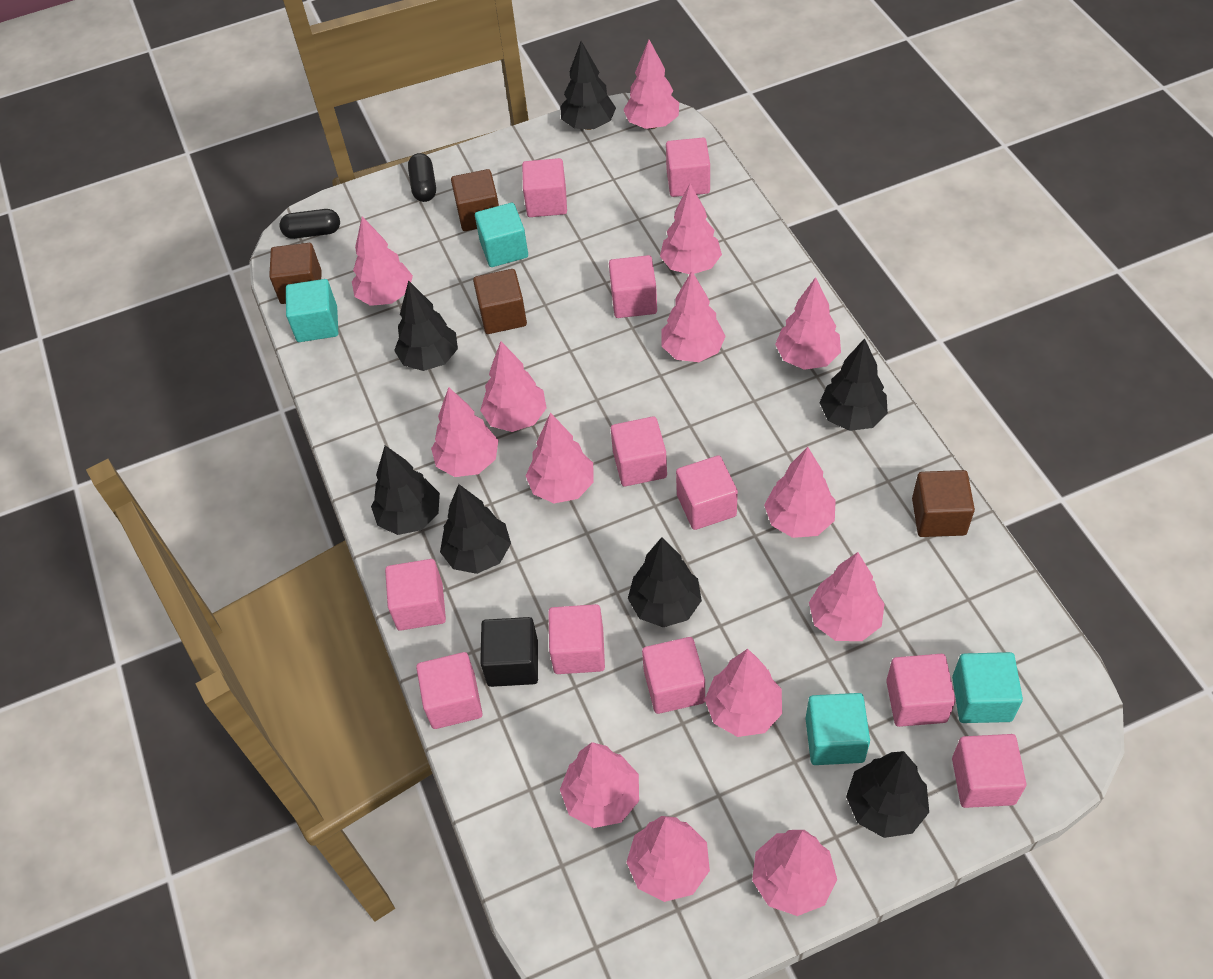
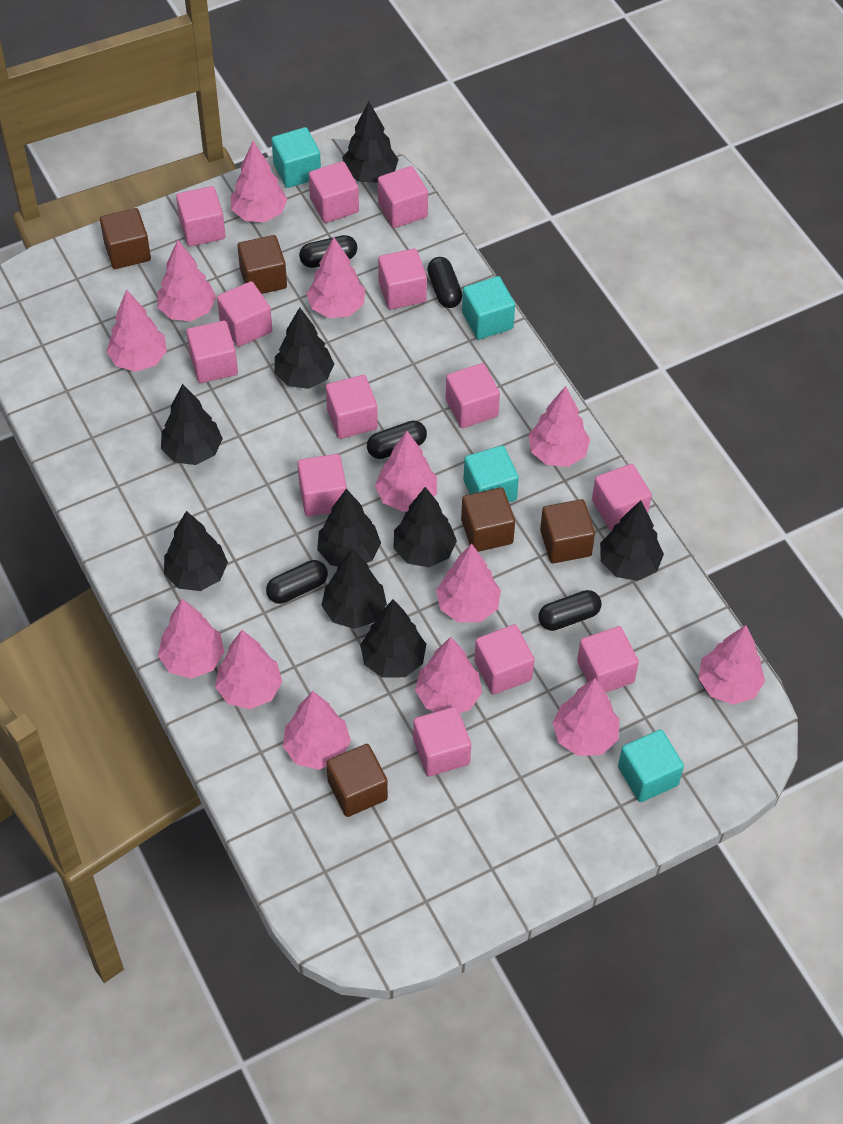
black capsule: [279,209,340,239] [408,153,436,202] = 2 -> [266,560,328,604] [299,235,357,268] [367,420,427,459] [427,257,462,308] [538,590,601,631] = 5
black cube: [480,617,538,687] = 1 -> none = 0
black tree: [371,445,440,535] [394,280,458,371] [440,484,511,574] [560,41,616,130] [628,537,702,627] [819,338,888,431] [846,751,929,838] = 7 -> [161,384,223,465] [164,511,228,591] [274,307,334,389] [317,489,381,567] [321,549,387,629] [342,102,399,183] [360,599,426,678] [393,487,457,567] [600,501,664,581] = 9
brown cube: [269,243,322,304] [451,169,499,231] [473,269,527,334] [912,470,975,537] = 4 -> [100,208,151,269] [237,235,287,294] [326,744,388,817] [461,487,515,552] [540,499,595,563] = 5
pink cube: [385,559,446,631] [416,652,483,729] [522,158,567,217] [548,604,605,674] [609,255,657,318] [611,416,667,486] [642,637,705,714] [666,138,710,197] [676,456,738,530] [886,654,956,727] [952,734,1026,808] = 11 -> [176,186,226,246] [186,321,238,383] [217,281,272,347] [297,454,347,517] [309,161,359,223] [326,375,378,439] [378,166,428,228] [378,248,427,310] [413,707,471,776] [446,363,500,428] [474,624,535,695] [577,626,639,693] [592,464,652,531] = 13
pink tree: [352,217,413,306] [431,387,499,477] [480,342,547,432] [526,413,594,503] [560,742,639,828] [623,40,679,129] [626,816,710,902] [660,184,722,274] [662,271,726,362] [705,649,782,737] [752,830,837,916] [764,447,836,538] [775,277,841,370] [809,552,885,641] = 14 -> [106,289,167,372] [158,240,216,321] [158,599,225,679] [215,630,282,709] [231,141,288,222] [283,691,351,770] [307,237,365,318] [375,431,437,512] [415,637,482,713] [436,543,501,622] [529,386,590,467] [552,678,620,756] [698,625,765,705] = 13

